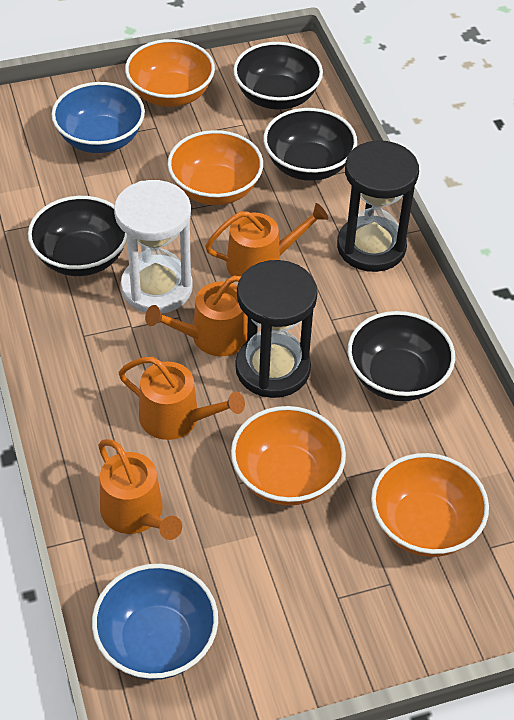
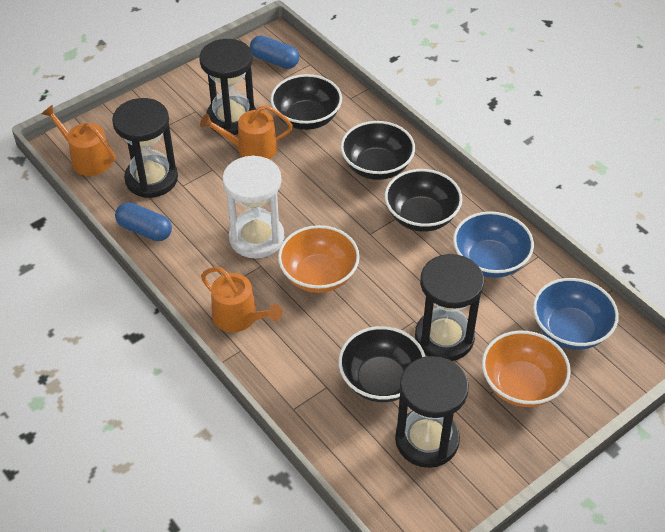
black hourglass: [235,260,318,398] [337,140,419,272] = 2 -> [112,98,178,198] [199,39,256,135] [395,356,469,468] [415,254,484,361] = 4
blue capsule: none = 0 -> [115,202,172,241] [250,36,299,69] = 2
orange bowl: [125,39,215,107] [168,130,263,205] [231,406,346,506] [371,453,489,557] = 4 -> [278,225,360,293] [482,330,571,407] = 2
orange watering can: [98,439,182,540] [118,357,245,440] [145,276,248,356] [205,203,328,276] = 4 -> [42,105,115,176] [200,105,293,159] [201,267,283,332] = 3

